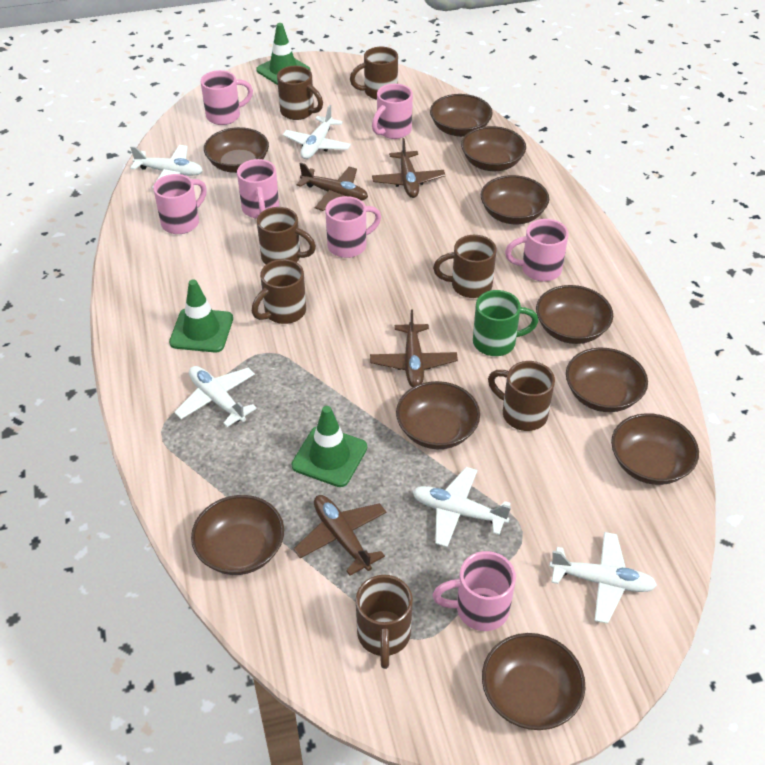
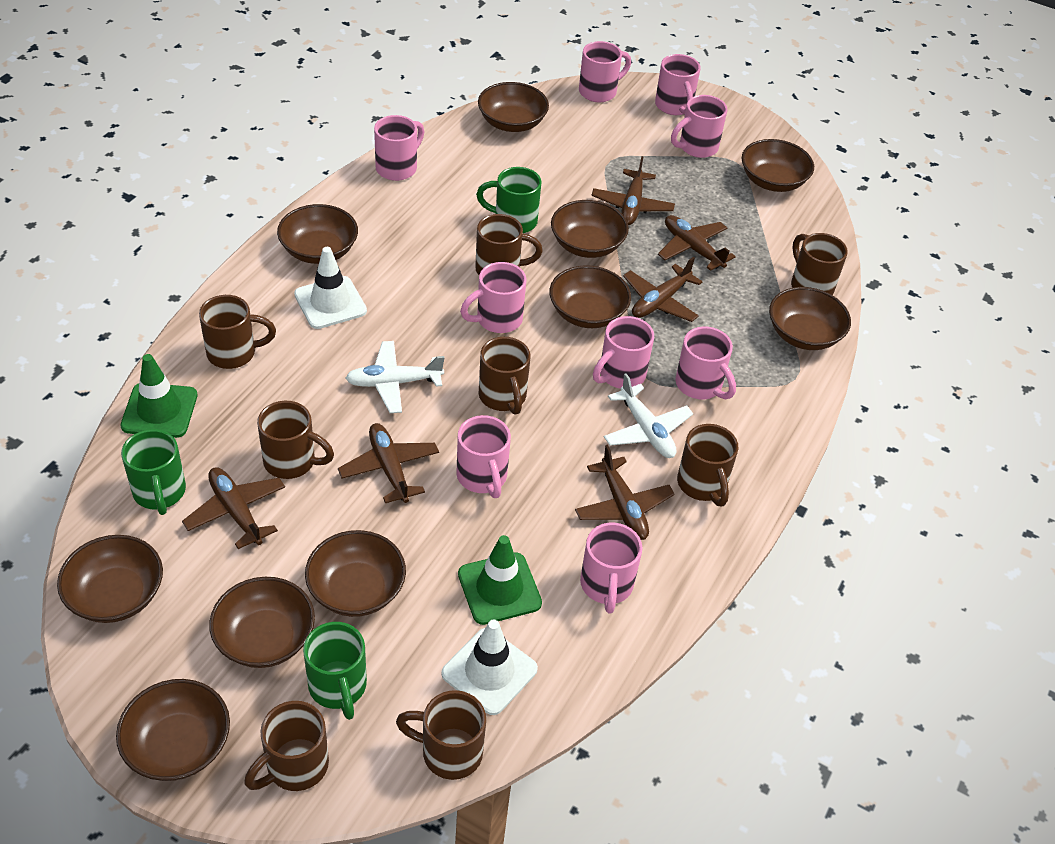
brown mug: [252,259,306,324] [257,207,316,265] [277,66,323,120] [350,47,398,100] [356,575,413,669] [433,235,497,298] [488,361,555,431] = 7 -> [199,295,276,369] [244,701,329,791] [257,401,334,479] [396,690,486,780] [475,214,543,275] [479,337,530,415] [677,424,738,506] [791,233,848,295] = 8
brown plane: [294,495,386,576] [296,162,368,211] [370,309,458,387] [372,138,446,198] = 4 -> [182,467,285,549] [338,423,439,503] [575,445,674,540] [591,156,675,225] [623,257,703,322] [658,215,736,271] = 6
green mug: [473,290,539,356] = 1 -> [121,429,186,515] [303,622,367,720] [476,167,541,233] = 3
green traffic cone: [169,279,233,352] [256,23,311,85] [291,406,367,487] = 3 -> [121,354,197,438] [458,535,542,625] = 2
pink mug: [153,174,207,234] [201,70,253,125] [237,159,279,219] [325,196,381,258] [372,84,413,139] [432,551,516,631] [505,219,569,281] = 7 -> [374,115,424,181] [456,415,511,498] [460,262,527,333] [579,41,631,102] [580,523,643,614] [593,316,654,388] [655,54,701,115] [671,95,727,158] [675,326,736,399] = 9
white plane: [130,145,203,188] [175,366,257,427] [283,105,351,159] [413,467,511,547] [549,532,657,624] = 5 -> [346,341,445,413] [604,373,693,458] = 2
white traffic cone: none = 0 -> [294,247,367,329] [441,620,538,715] = 2

